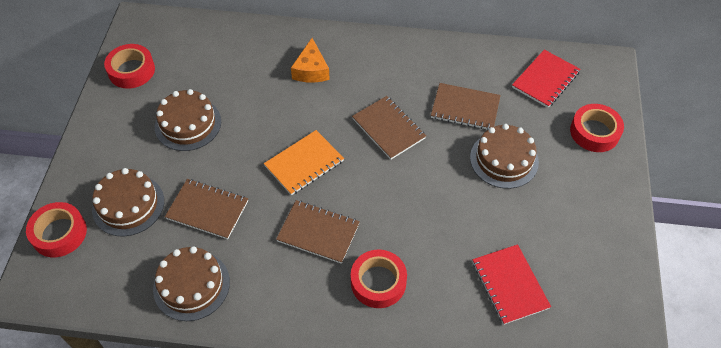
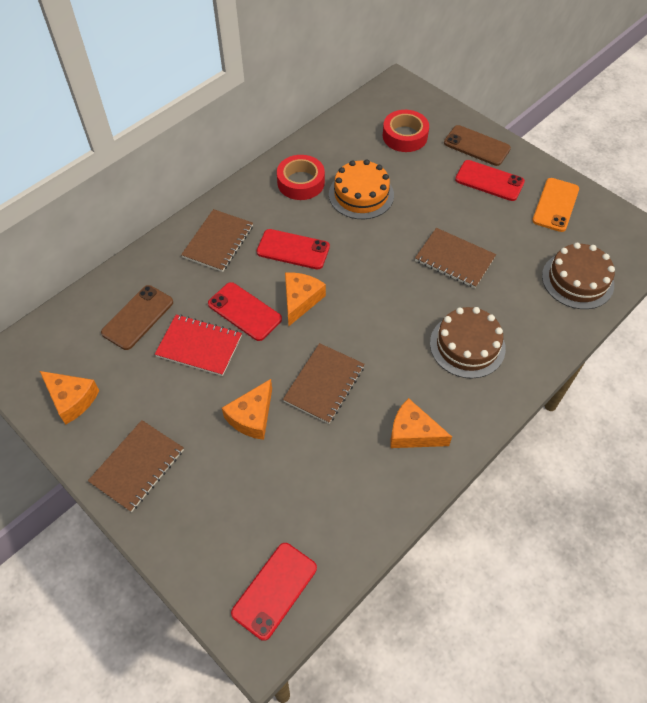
brown cake: [92,168,164,237] [153,246,230,321] [155,89,221,151] [470,124,539,189] = 4 -> [430,307,506,379] [542,243,615,309] = 2
brown phone: none = 0 -> [101,285,173,350] [444,125,511,166] = 2
orange cake: none = 0 -> [329,159,394,219] = 1
orange cheese: [291,38,330,82] = 1 -> [40,371,99,424] [222,379,272,440] [285,272,326,326] [391,398,452,448] = 4
orange notebook: [264,130,344,195] = 1 -> none = 0
orange phone: none = 0 -> [532,178,579,232] = 1
red notebook: [473,244,551,325] [512,50,580,108] = 2 -> [155,314,242,376] = 1
red phone: none = 0 -> [208,282,282,341] [231,543,317,641] [257,229,330,269] [455,160,525,201] = 4
red tape: [26,202,87,257] [104,44,155,89] [351,249,407,308] [570,104,624,152] = 4 -> [277,155,325,200] [383,110,429,152] = 2

